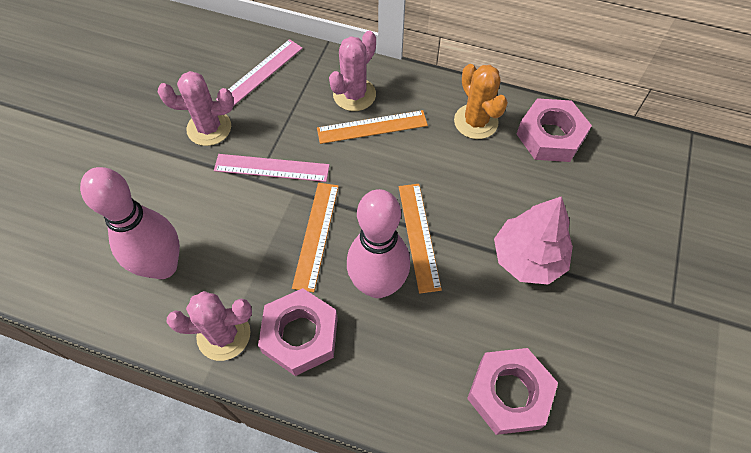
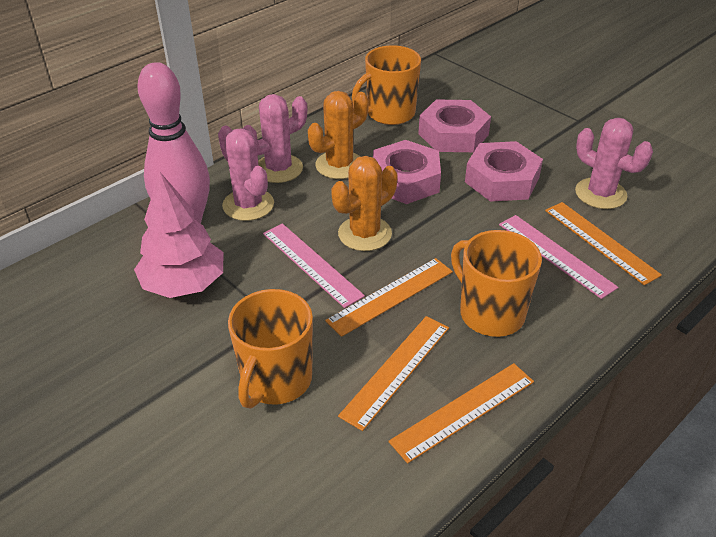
orange cactus: [454,64,508,139] = 1 -> [308,91,369,179] [331,156,398,251] = 2
orange mug: none = 0 -> [228,289,313,409] [352,45,421,125] [451,230,542,337] = 3
orange ruler: [292,183,339,292] [317,110,428,144] [399,184,442,294] = 3 -> [325,258,453,337] [338,316,449,431] [388,363,534,464] [545,202,662,285] = 4
pink bowling pin: [80,167,180,279] [347,189,410,298] = 2 -> [138,62,210,224] = 1

